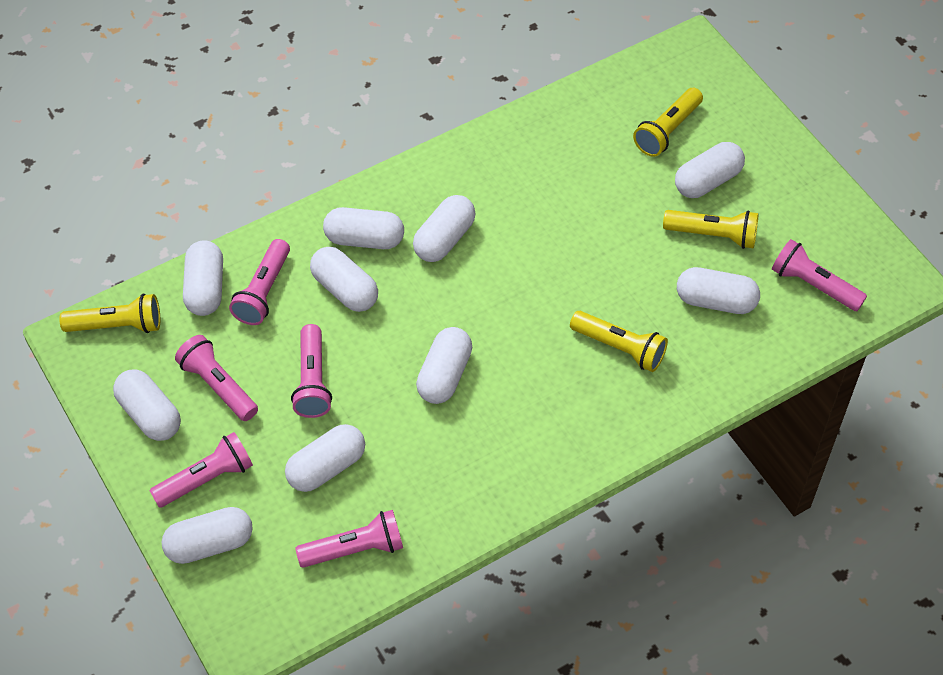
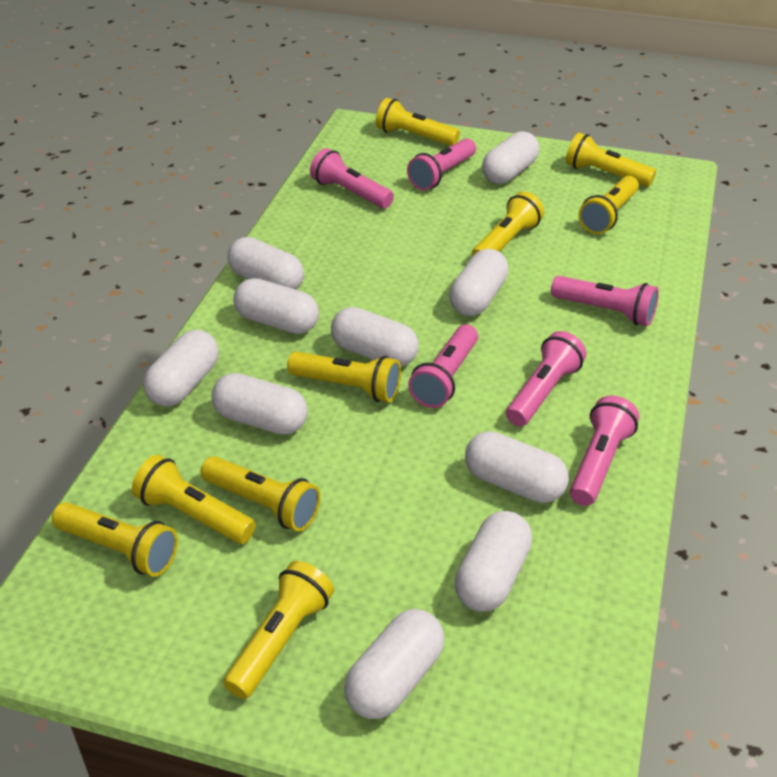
yellow flashlight: [59,294,160,333] [570,311,668,372] [633,88,703,157] [663,210,759,249] = 4 -> [52,502,178,577] [132,455,256,544] [200,456,321,531] [223,561,334,699] [287,351,401,402] [376,98,460,146] [472,192,544,256] [566,132,656,187] [578,176,639,234] = 9

